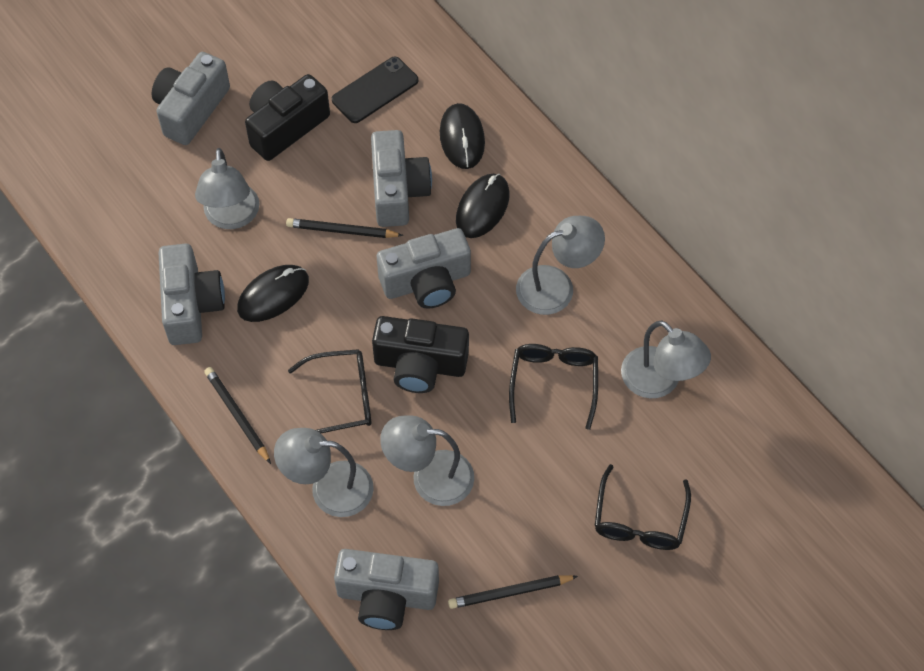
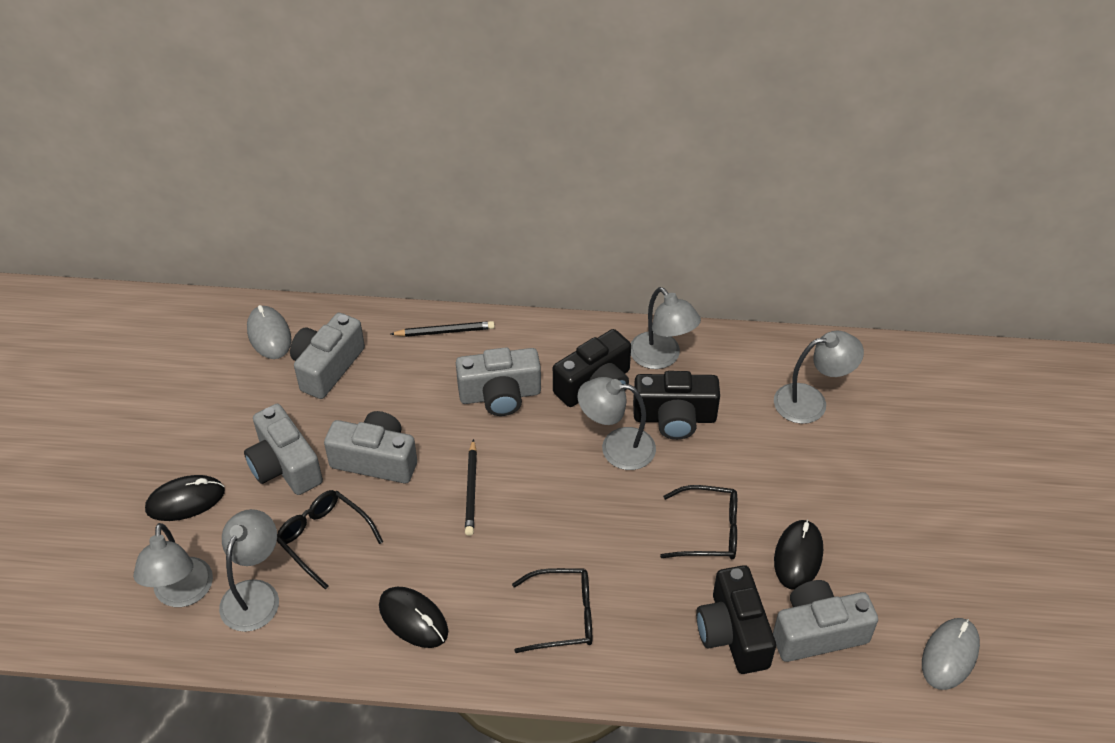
black camera: [245,74,330,161] [372,316,469,393] = 2 -> [553,329,631,407] [633,371,720,440] [696,565,776,674] = 3
black pencil: [204,367,271,464] [286,218,403,238] [448,575,578,609] = 3 -> [391,321,495,337] [465,439,477,536] = 2
black phone: [332,57,418,123] = 1 -> none = 0
grey mouse: none = 0 -> [247,305,291,359] [922,618,980,690] = 2

